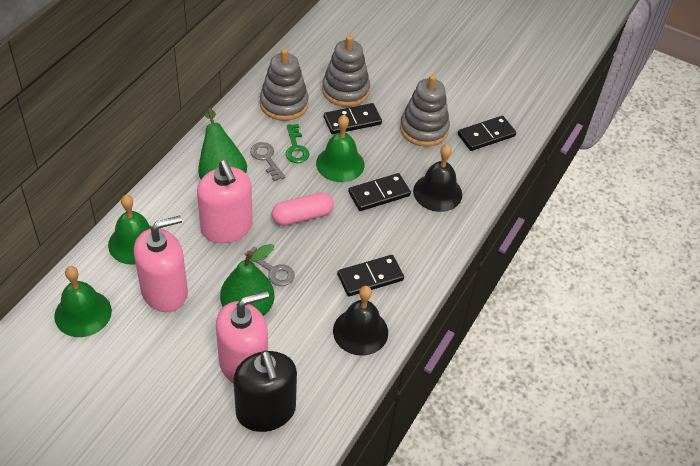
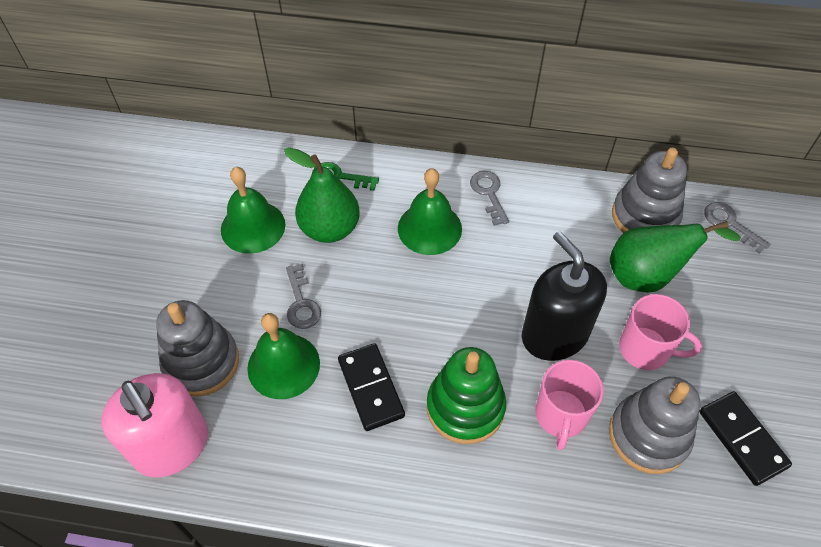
black bell: [333,286,388,356] [413,144,462,212] = 2 -> none = 0
black domino: [324,103,382,134] [337,255,404,296] [348,173,411,211] [458,116,516,151] = 4 -> [338,343,405,431] [699,391,792,486] = 2
green stacking toy: none = 0 -> [427,347,506,444] = 1
grey key: [245,246,295,286] [250,142,285,181] = 2 -> [286,264,321,329] [470,171,509,226] [704,202,770,254] = 3
pink capsule: [272,192,334,226] = 1 -> none = 0
pink mug: none = 0 -> [535,360,604,450] [619,294,702,370] = 2
pink soap dispenser: [134,216,188,312] [197,160,253,243] [216,291,269,384] = 3 -> [101,373,208,477] = 1

